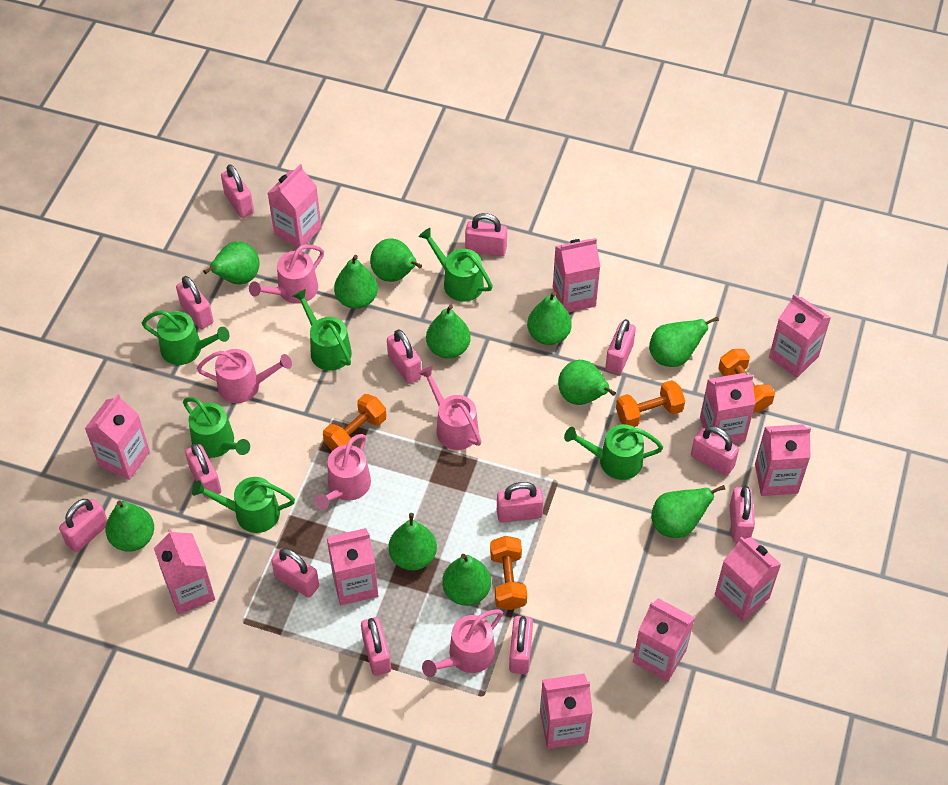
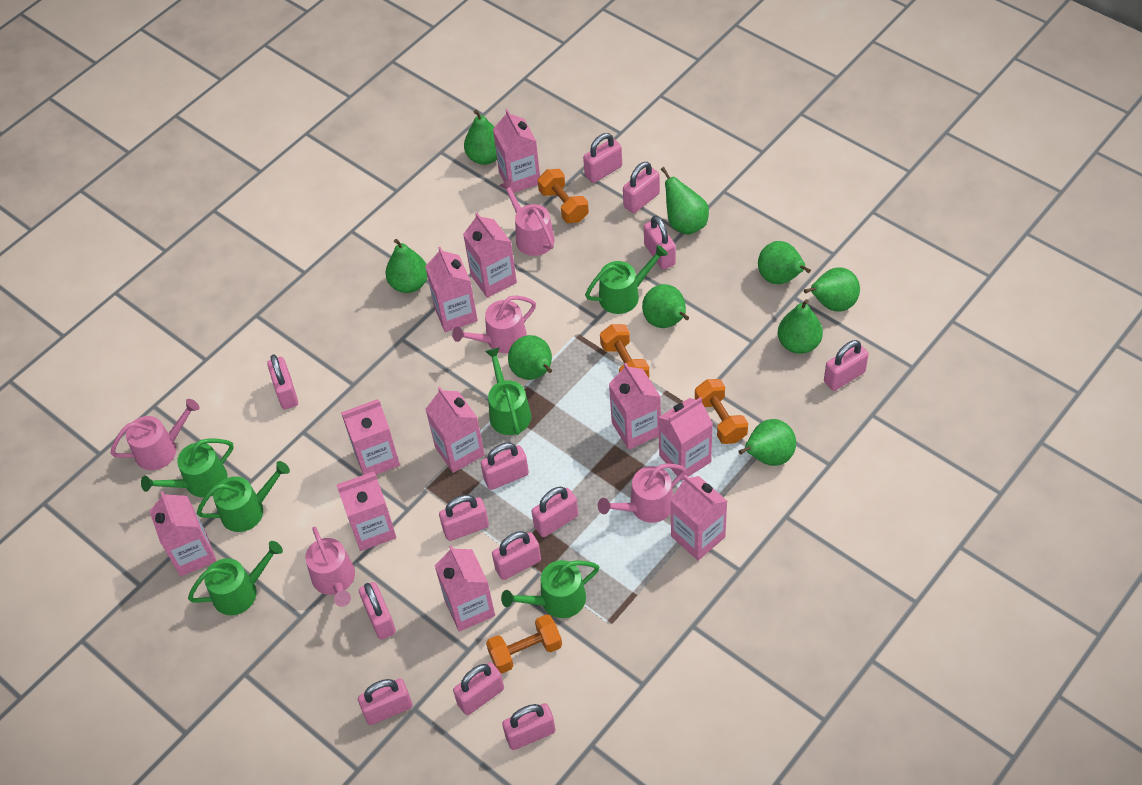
green pear: [105,501,154,552] [203,241,260,285] [334,255,378,309] [370,238,422,282] [389,513,437,570] [426,305,471,359] [442,554,491,606] [527,292,572,345] [558,360,616,405] [649,316,719,367] [651,485,725,538] = 11 -> [385,239,427,293] [464,110,497,165] [508,335,552,380] [642,284,689,328] [661,167,709,235] [738,419,796,466] [758,241,811,285] [778,299,823,354] [804,268,860,312] = 9

